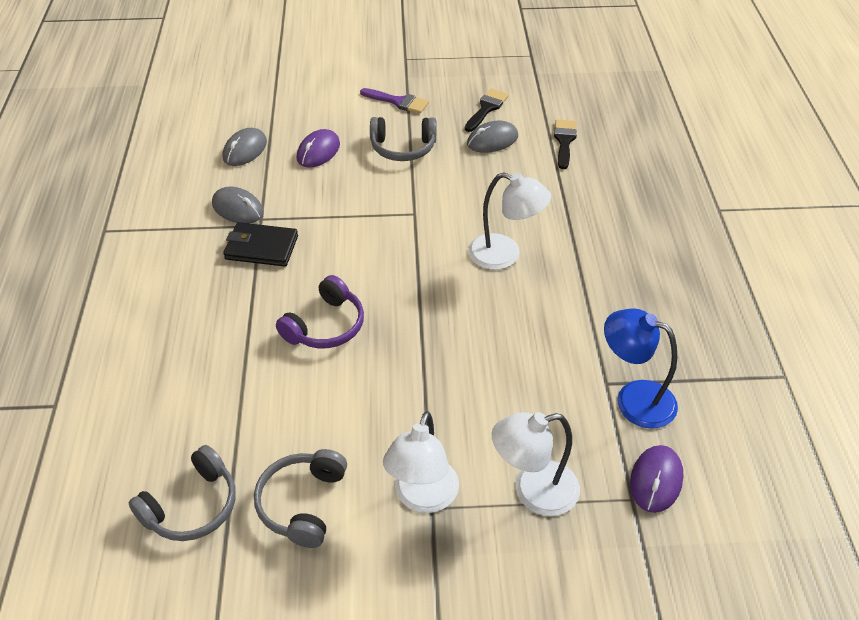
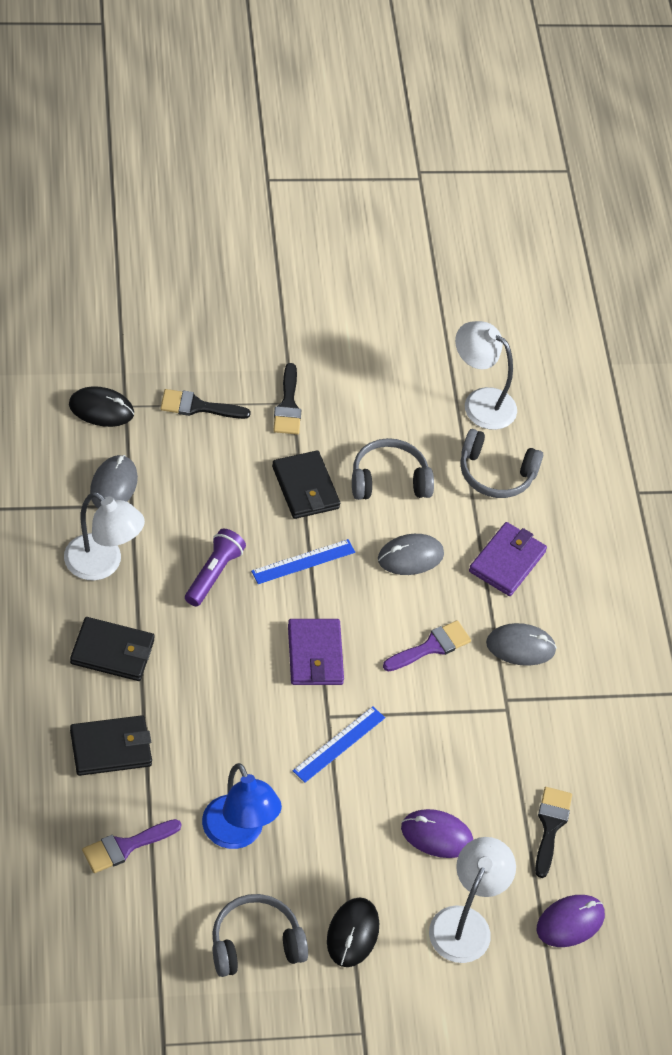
black brush: [465,89,509,132] [554,120,577,169] = 2 -> [160,389,251,419] [273,363,301,435] [535,787,572,878] = 3
black mouse: none = 0 -> [69,386,134,427] [327,898,379,967] = 2
black wallet: [223,222,298,267] = 1 -> [70,617,155,681] [70,715,152,776] [272,450,340,519] = 3
blue ruler: none = 0 -> [251,539,355,584] [293,706,385,783] = 2
purple brush: [360,88,429,114] = 1 -> [82,819,182,873] [383,620,471,672] = 2
purple flashlight: none = 0 -> [185,529,246,606] = 1
purple headphones: [276,275,364,348] = 1 -> none = 0
purple wallet: none = 0 -> [288,619,344,685] [469,522,547,596] = 2

